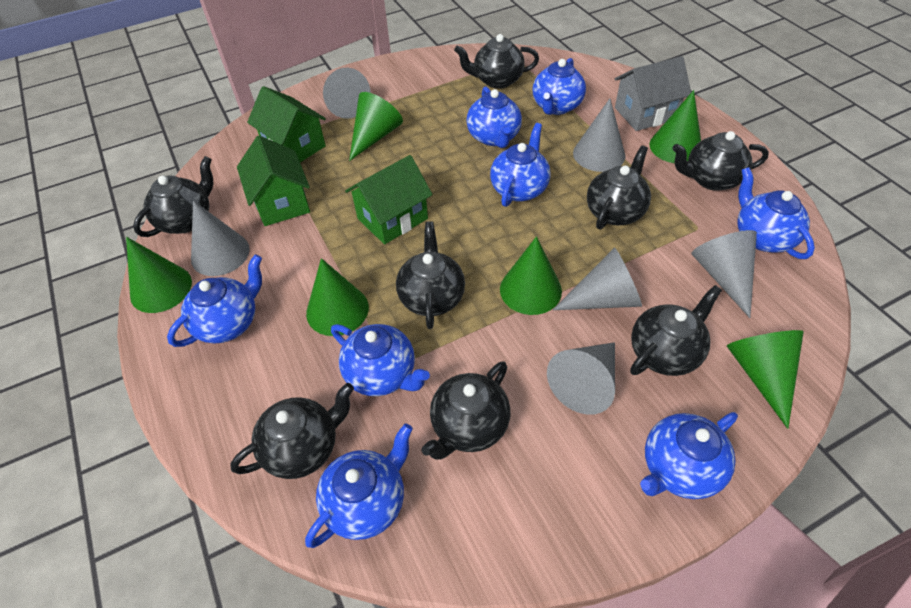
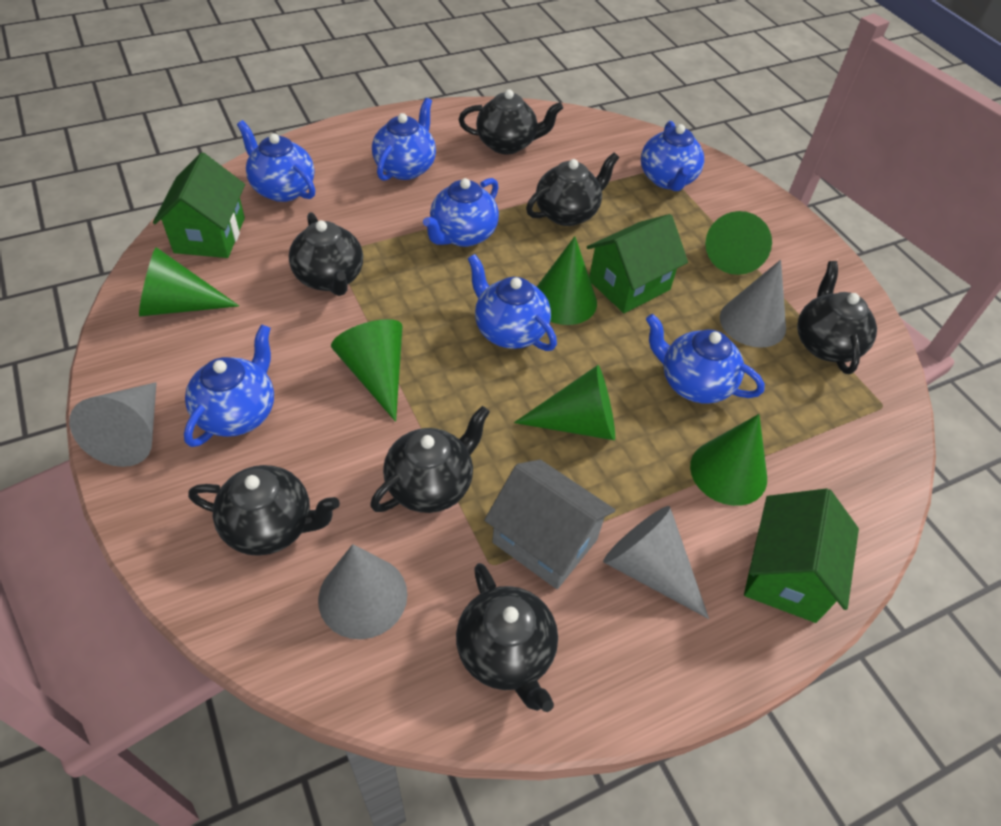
black teapot: [133,156,213,237] [230,383,354,479] [396,221,465,329] [421,361,511,460] [454,34,539,89] [587,145,651,230] [630,285,722,376] [672,131,769,191] = 8 -> [188,465,340,556] [289,212,363,296] [370,406,490,513] [456,563,558,712] [459,89,563,154] [526,152,619,226] [797,261,877,374] = 7
blue teapot: [167,255,262,347] [305,424,413,548] [331,324,430,396] [466,86,522,148] [490,123,550,207] [533,58,586,115] [640,412,738,499] [737,167,815,259] = 8 -> [184,324,274,447] [237,120,315,202] [372,98,436,181] [423,178,499,247] [468,254,557,351] [641,121,704,191] [646,314,765,404] = 7
grey cone: [191,201,250,276] [323,68,371,119] [547,342,615,415] [553,247,642,310] [573,98,625,172] [692,230,757,318] = 6 -> [69,382,156,467] [318,544,407,639] [603,506,709,619] [720,260,786,348] = 4

